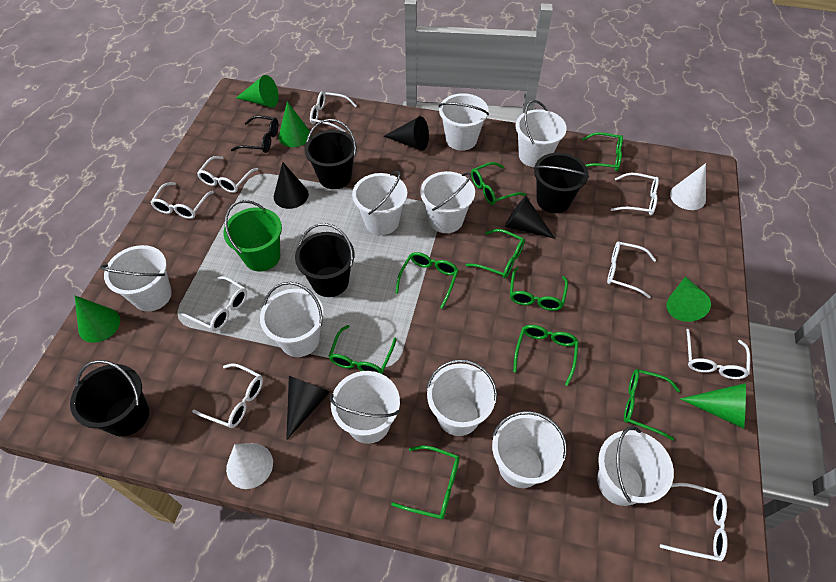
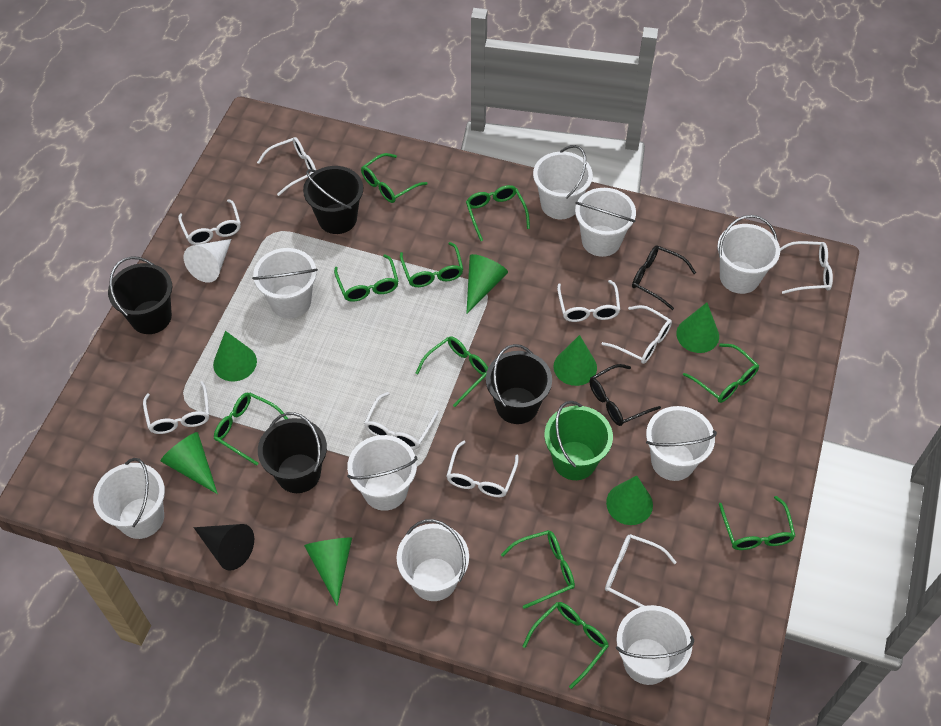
black cone: [274,162,309,209] [286,376,330,440] [384,116,429,151] [505,196,555,239] = 4 -> [194,524,254,571] = 1
black glasses: [231,116,278,153] = 1 -> [590,364,661,426] [632,245,696,310] = 2
green cone: [75,296,120,343] [236,75,279,108] [279,101,311,147] [666,276,711,322] [680,383,746,429] = 5 -> [160,432,218,494] [213,331,257,381] [304,538,352,606] [466,254,508,314] [554,335,597,386] [606,475,653,525] [676,303,719,353] = 7
green glasses: [328,325,397,374] [391,445,460,519] [395,252,458,309] [466,229,525,279] [471,162,526,205] [510,267,568,311] [513,325,579,386] [582,132,623,171] [624,369,680,441] = 9 -> [214,392,288,465] [334,254,399,302] [361,153,427,203] [400,242,463,287] [416,336,488,407] [466,185,530,241] [501,530,575,609] [523,602,609,689] [683,344,759,403] [719,496,795,550] = 10
white bucket: [100,245,172,311] [260,282,324,357] [330,371,400,444] [352,171,407,235] [420,171,475,233] [426,360,497,436] [439,93,489,151] [492,411,567,488] [516,100,567,167] [597,426,674,506] = 10 -> [93,458,165,539] [252,248,318,319] [347,435,417,511] [397,519,469,601] [533,145,593,219] [575,188,636,257] [616,605,694,685] [646,406,717,481] [717,215,780,294] = 9
white cone: [226,443,273,489] [670,163,706,210] = 2 -> [184,239,231,283] = 1

